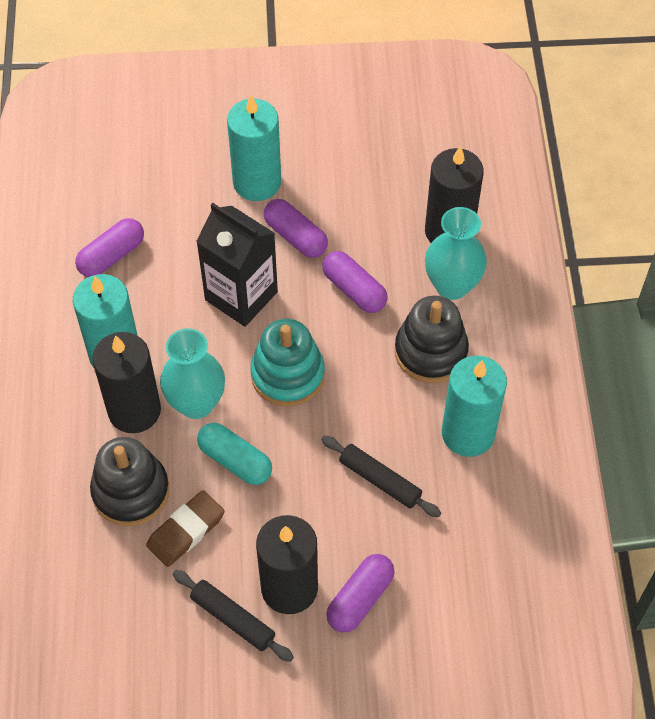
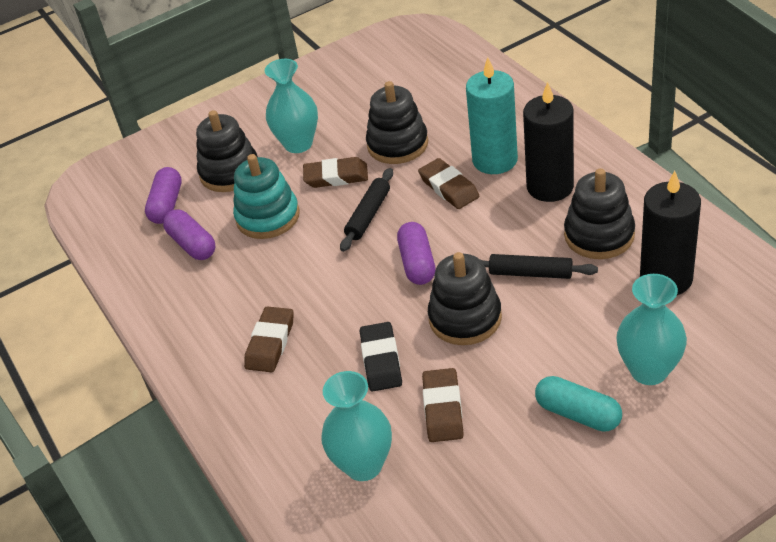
black candle: [92,332,161,433] [256,515,318,614] [425,146,484,243] = 3 -> [523,81,574,202] [640,171,701,295] = 2
black carton: [196,203,278,327] = 1 -> none = 0
black eraser: none = 0 -> [360,322,402,392] = 1
black stacking toy: [90,437,169,526] [395,296,469,383] = 2 -> [196,110,258,192] [366,81,428,164] [428,252,502,345] [564,168,635,259] = 4
brown eraser: [146,490,225,567] = 1 -> [244,306,294,372] [303,157,368,188] [418,158,479,209] [422,368,464,442] = 4
purple capsule: [75,218,144,277] [264,199,328,258] [322,251,387,313] [326,554,395,633] = 4 -> [145,167,182,224] [163,209,216,260] [397,222,436,285] = 3
turquoise candle: [73,274,138,368] [227,95,281,201] [442,356,507,457] = 3 -> [466,57,518,174] = 1
turquoise vase: [160,328,225,419] [425,207,487,300] = 2 -> [265,59,318,153] [321,371,392,481] [616,274,687,385] = 3

